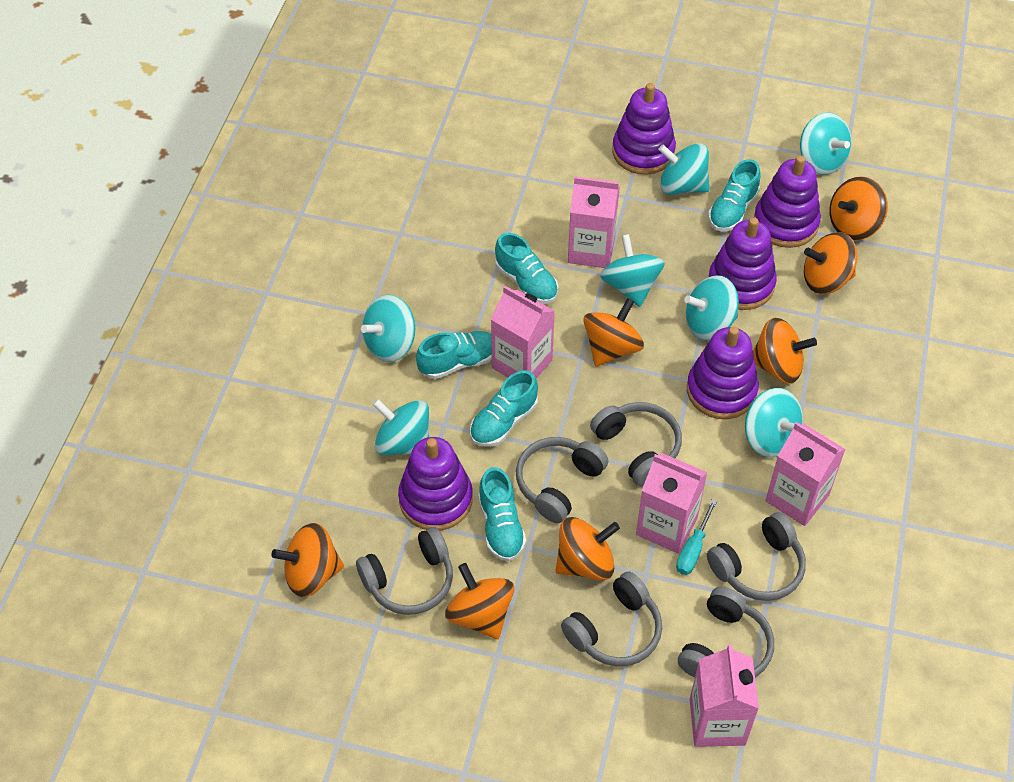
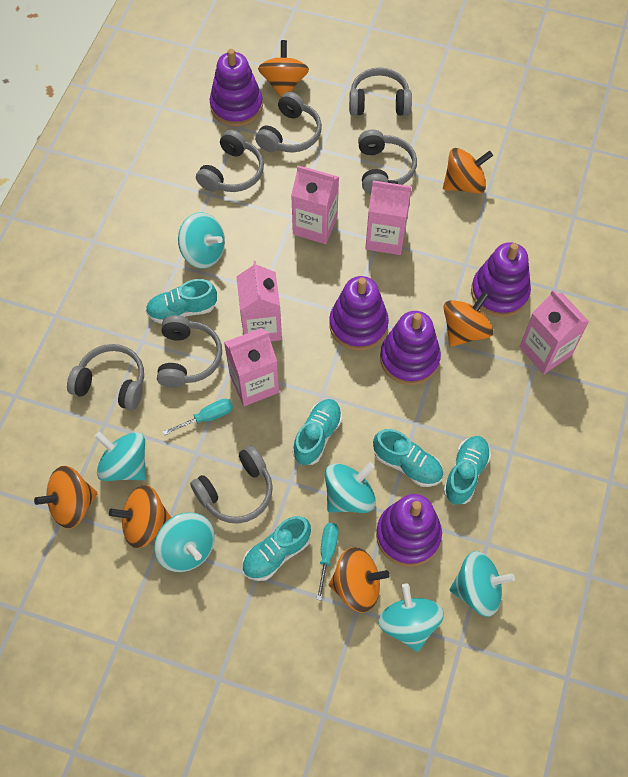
grey headphones: [356,527,453,615] [516,437,608,523] [561,572,662,666] [590,402,682,486] [678,587,774,678] [707,512,806,601] = 6 -> [67,344,144,410] [157,315,222,388] [190,446,273,524] [196,130,264,192] [255,92,322,152] [349,67,412,116] [358,130,417,194] = 7
orange spinning top: [271,523,344,597] [445,563,514,639] [555,517,620,580] [583,298,644,367] [753,318,817,384] [804,232,858,294] [830,176,888,240] = 7 -> [34,466,98,529] [109,485,171,548] [258,40,309,97] [329,547,390,613] [443,148,493,194] [443,291,494,347] = 6
turquoise screwdriver: [676,499,717,575] = 1 -> [163,399,233,435] [316,523,339,600] = 2
turquoise spinning top: [361,294,415,362] [372,399,429,455] [600,234,665,307] [658,143,709,195] [684,275,739,340] [745,388,803,457] [800,112,852,175] = 7 -> [95,432,146,481] [154,512,215,572] [178,212,225,269] [325,462,376,513] [378,583,444,652] [450,551,515,617] = 6

